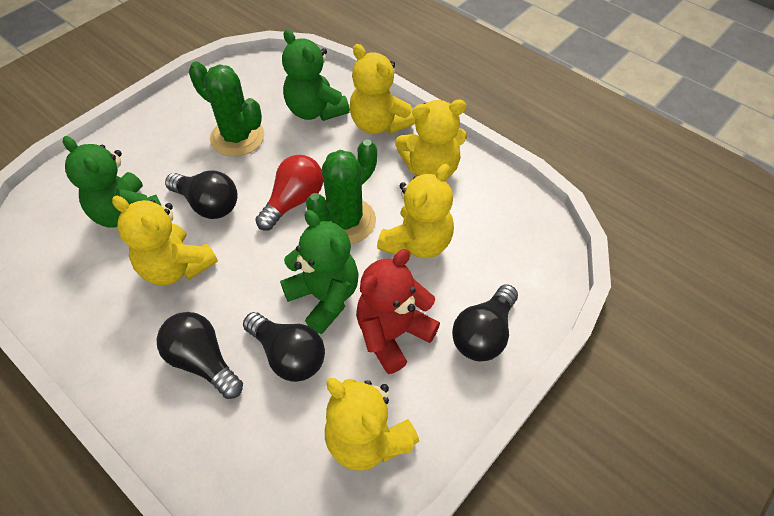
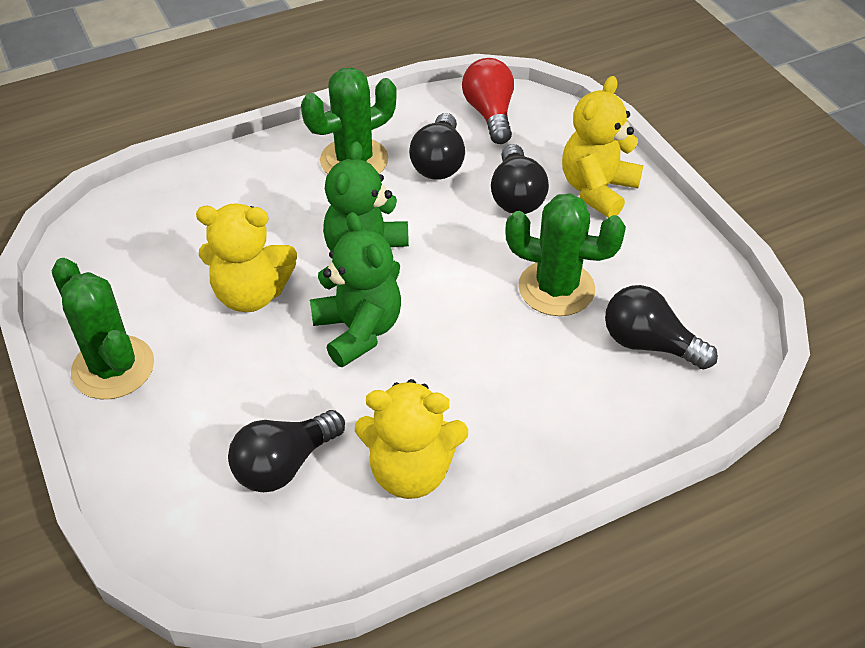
green cactus: [189,61,264,157] [306,139,377,244] = 2 -> [52,258,154,399] [301,67,397,174] [505,193,626,316] = 3
green teddy bear: [63,136,161,228] [280,210,359,334] [282,29,350,121] = 3 -> [310,212,401,367] [323,142,409,280] = 2
red teddy bear: [356,249,440,374] = 1 -> none = 0
yellow teddy bear: [112,196,218,285] [325,378,419,471] [350,44,416,134] [377,164,454,258] [395,100,467,179] = 5 -> [196,203,297,312] [355,379,468,499] [562,76,643,218] = 3

